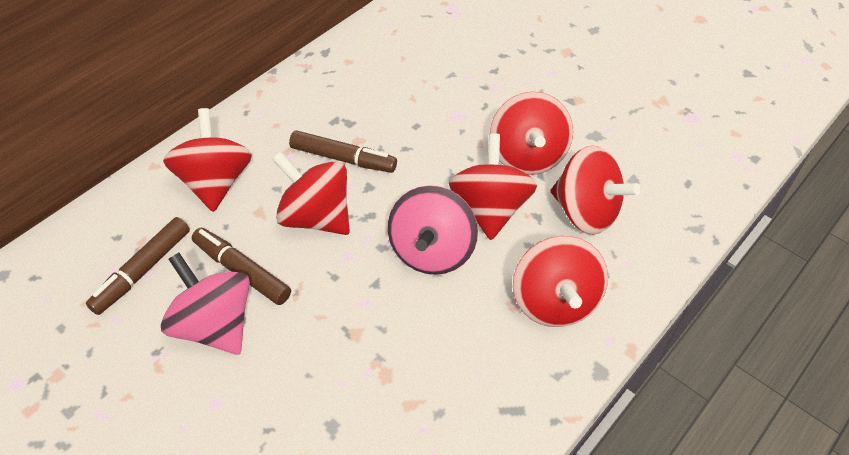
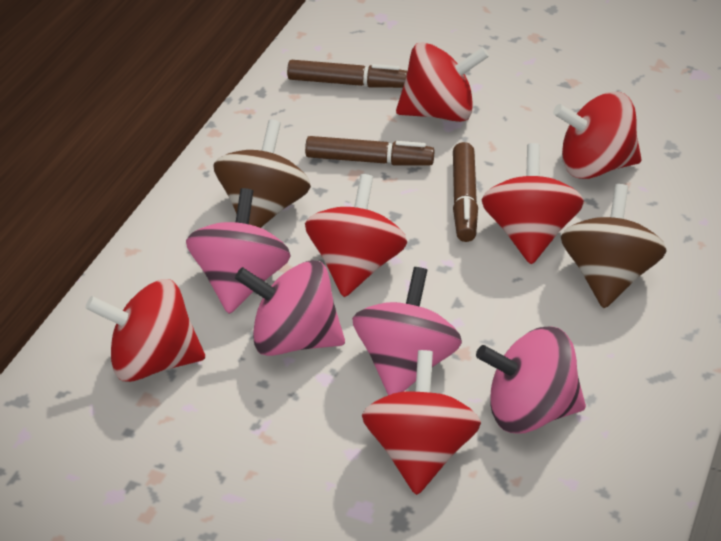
brown spinning top: none = 0 -> [213,120,311,228] [561,184,666,308] = 2
pink spinning top: [161,253,250,355] [388,185,478,275] = 2 -> [186,188,291,314] [235,260,345,356] [352,267,462,395] [476,327,586,433] = 4

